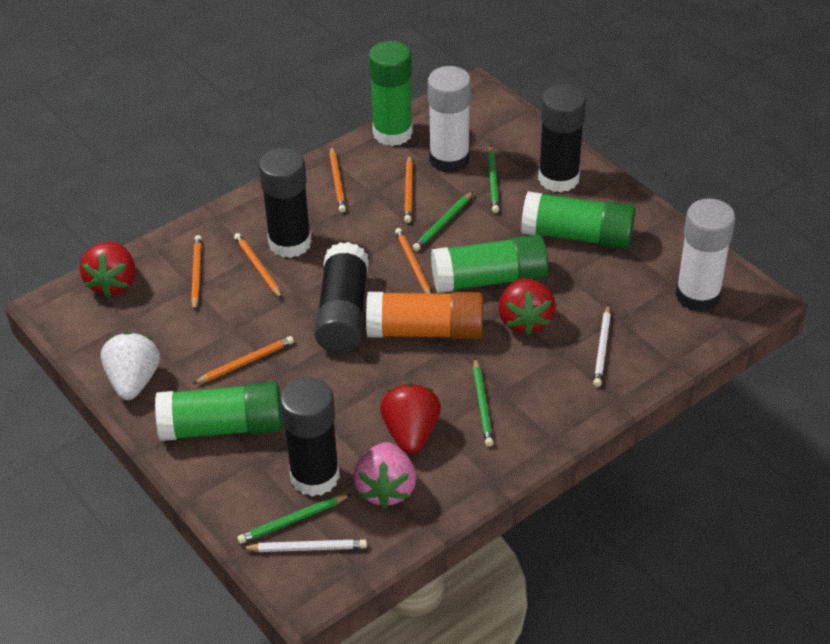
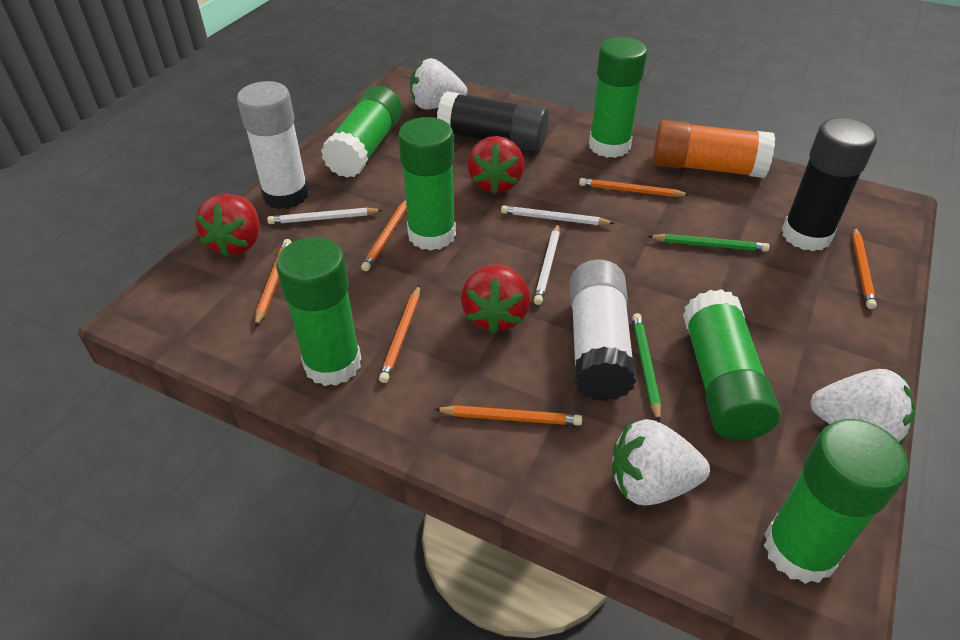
black glue stick: [259,148,312,258] [280,377,340,496] [314,242,369,353] [538,85,586,193] = 4 -> [437,91,549,151] [782,118,877,251] = 2
green glue stick: [155,382,282,441] [369,41,413,146] [431,234,548,293] [521,191,635,249] = 4 -> [276,237,361,386] [321,86,402,178] [398,117,456,251] [589,37,647,158] [683,289,780,440] [764,419,908,584] = 6
green pencil: [237,494,351,544] [412,192,473,251] [473,358,494,447] [488,145,499,213] = 4 -> [632,313,661,423] [648,234,769,252] = 2
pink strawberry: [353,442,417,509] = 1 -> none = 0
white pencil: [242,539,367,552] [593,304,611,387] = 2 -> [267,208,383,224] [501,205,614,225] [534,224,560,305] = 3
white strawberry: [101,332,160,400] = 1 -> [410,58,467,109] [612,419,710,506] [810,369,915,445] = 3

